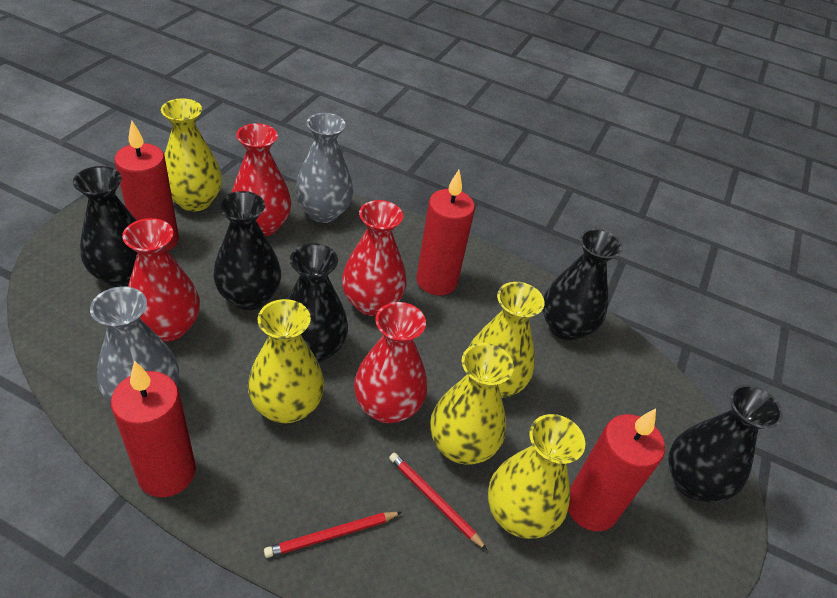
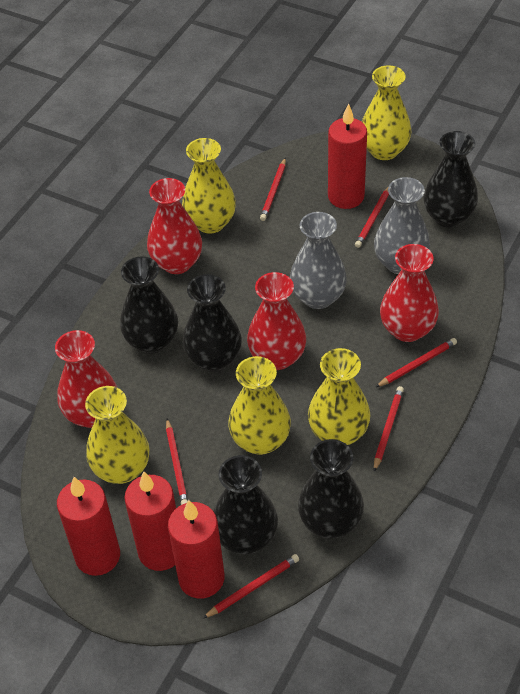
red pencil: [264,512,402,558] [389,453,487,550] = 2 -> [166,419,188,505] [203,554,299,618] [260,158,286,221] [355,186,389,248] [374,386,404,472] [376,338,457,387] = 6

